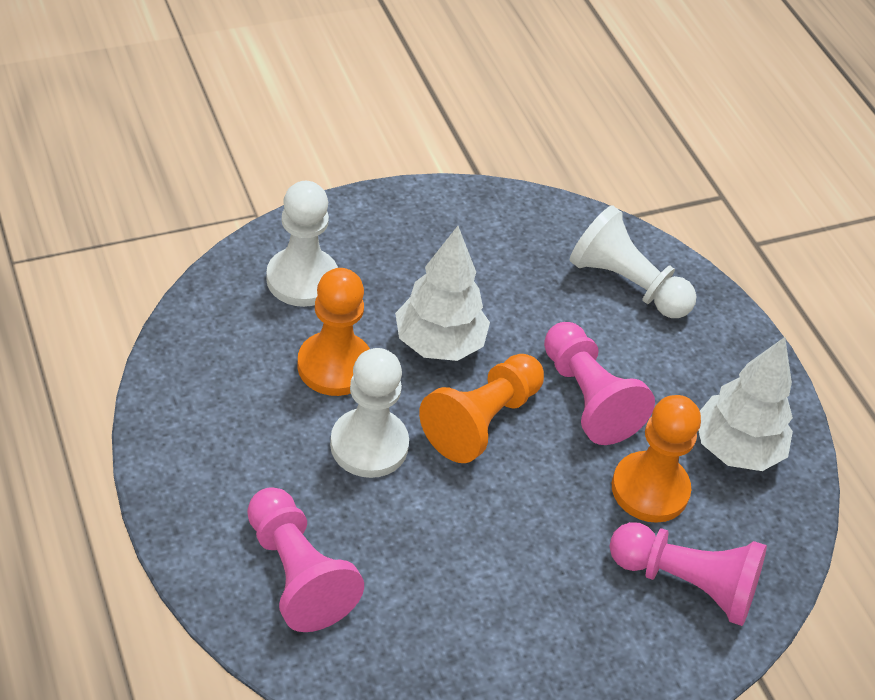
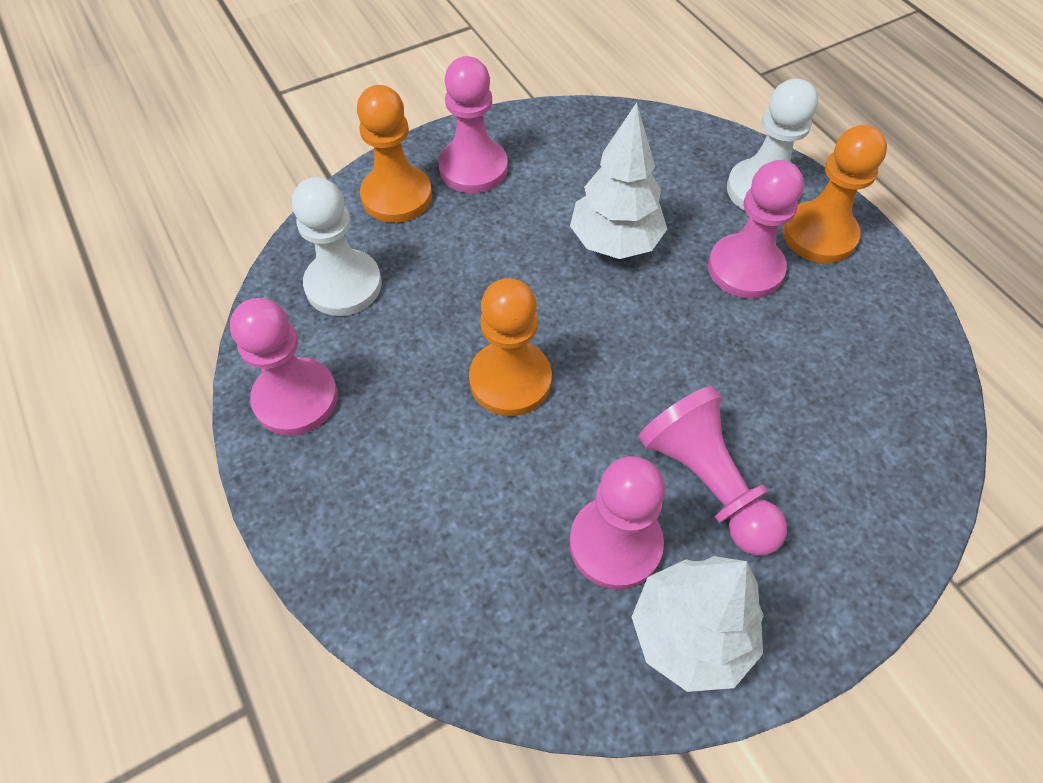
pink pawn: [247,487,364,632] [544,322,655,445] [610,522,767,626] = 3 -> [230,298,338,436] [438,56,508,193] [569,456,665,590] [639,386,787,555] [708,160,804,299] = 5
white pawn: [266,181,338,307] [330,348,409,478] [570,205,696,318] = 3 -> [292,177,382,316] [727,79,818,211] = 2

